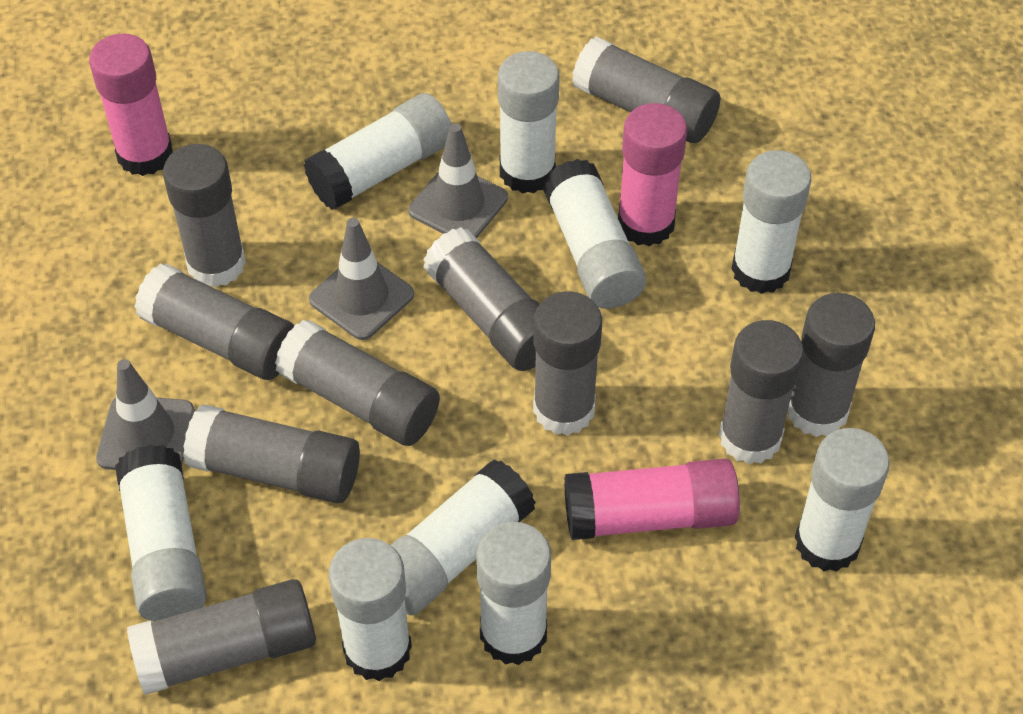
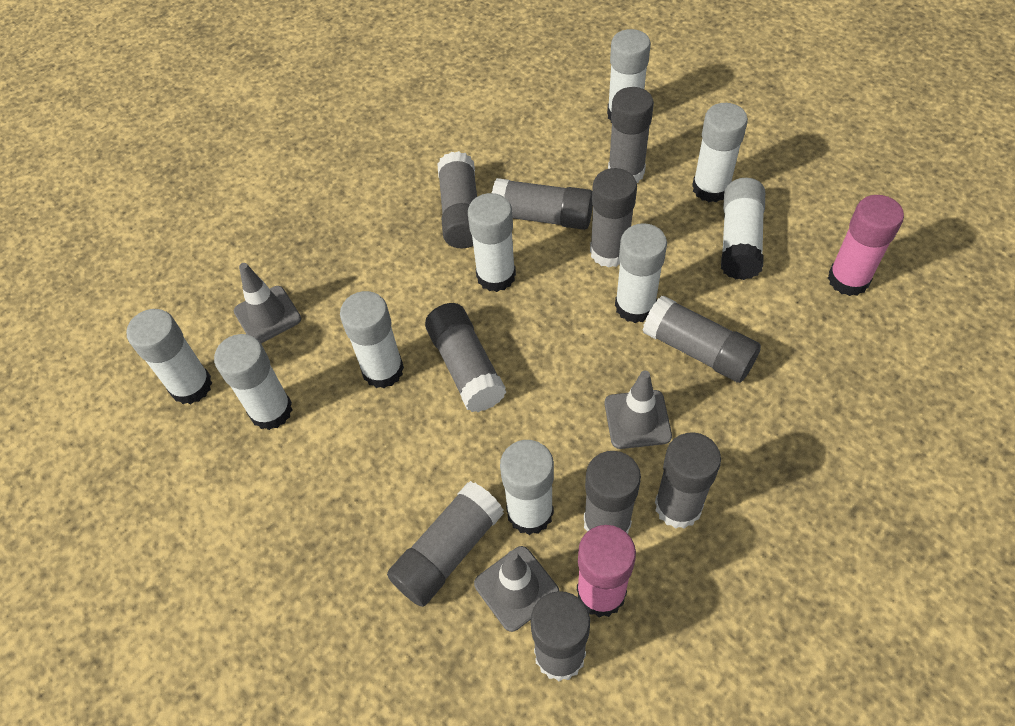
pink glue stick: [89,33,173,176] [564,459,740,540] [618,103,687,246] = 3 -> [577,525,636,618] [828,195,904,296] = 2

